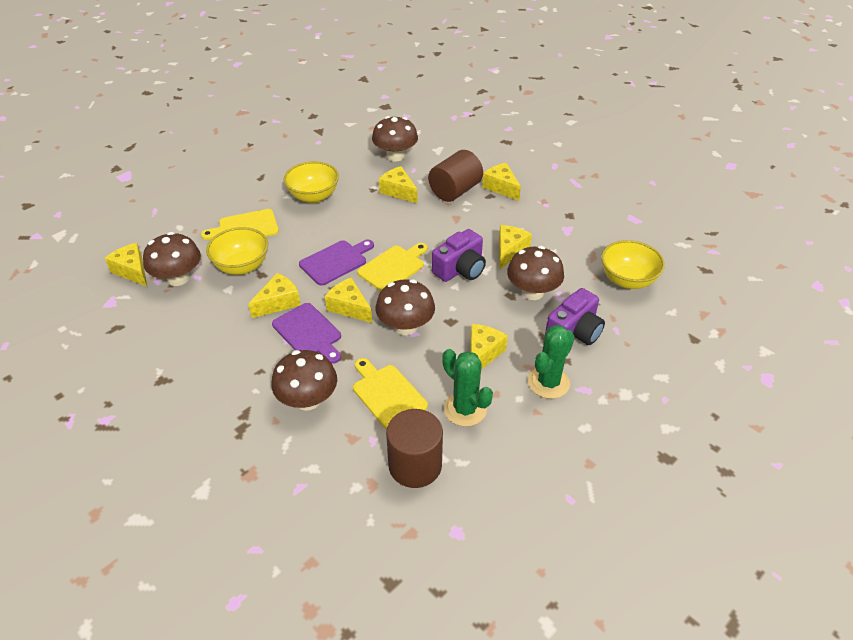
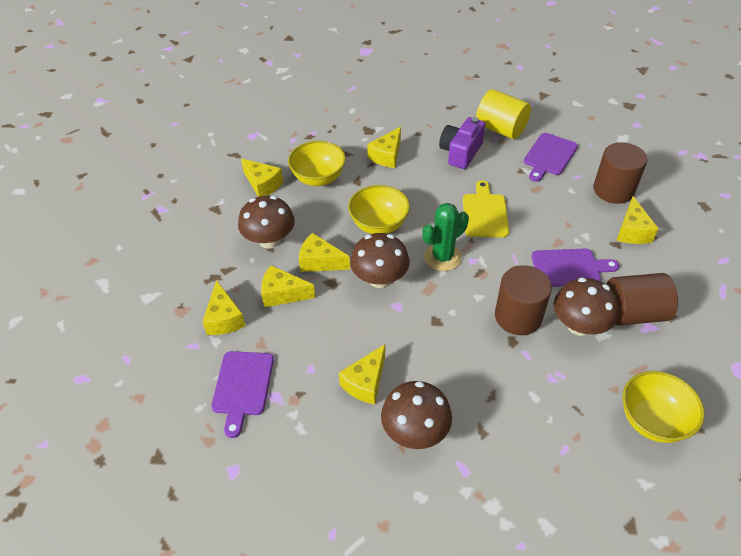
brown cylinder: [386,409,443,488] [428,150,483,202] = 2 -> [495,265,552,335] [593,142,647,204] [606,273,678,326] = 3
brown mushroom: [143,232,201,286] [271,350,337,411] [372,116,418,162] [376,279,435,335] [507,246,564,300] = 5 -> [238,196,295,249] [350,233,410,288] [381,381,452,449] [554,277,619,336] = 4
green cactus: [442,349,493,427] [528,325,575,399] = 2 -> [422,203,469,271] = 1
purple camera: [432,229,486,282] [545,288,605,345] = 2 -> [439,117,485,169] = 1
purple cutting board: [272,303,341,364] [299,240,374,286] = 2 -> [211,351,274,438] [524,133,578,182] [532,249,619,287] = 3
yellow cutting board: [201,209,279,240] [353,358,428,429] [357,243,428,291] = 3 -> [463,180,509,237] = 1
yellow cylinder: none = 0 -> [476,89,531,139] = 1

